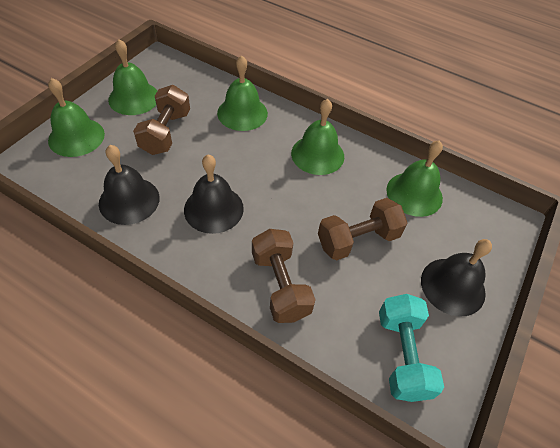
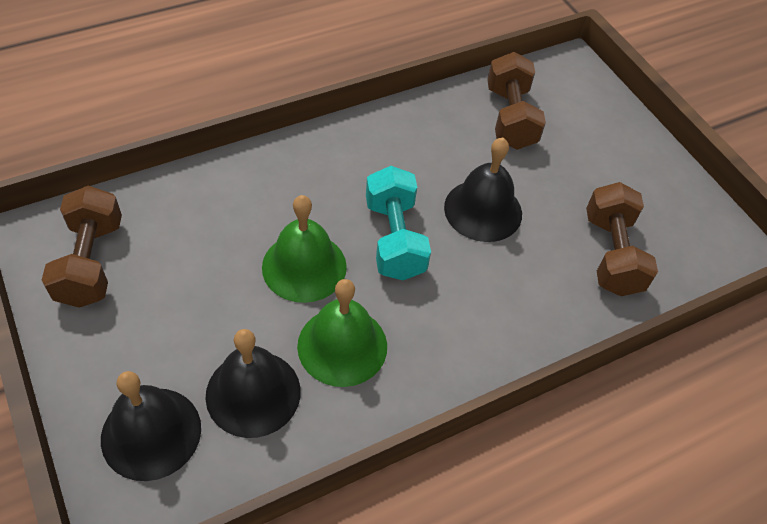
green bell: [48,78,105,157] [108,39,157,115] [217,55,268,131] [291,99,344,175] [387,140,443,217] = 5 -> [262,195,347,303] [297,279,387,387] = 2

